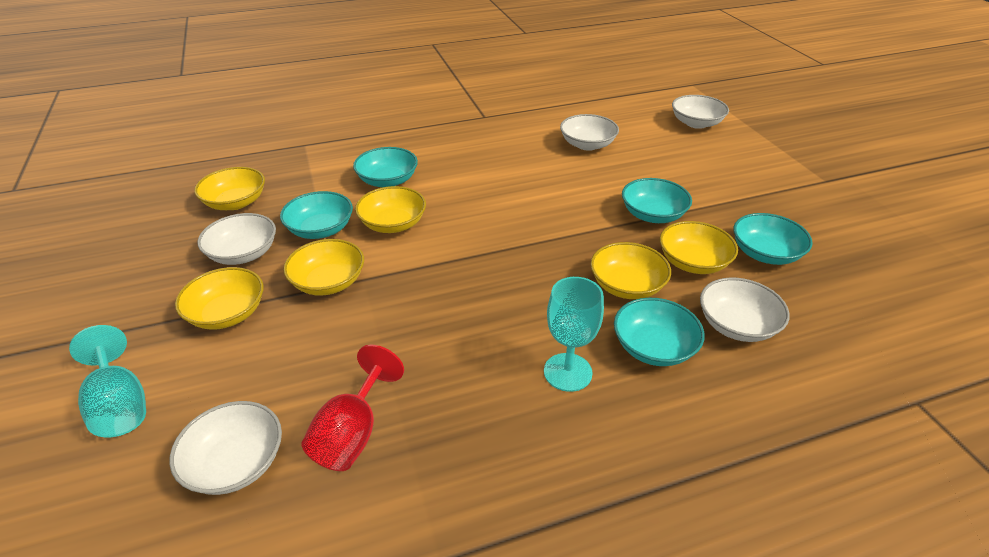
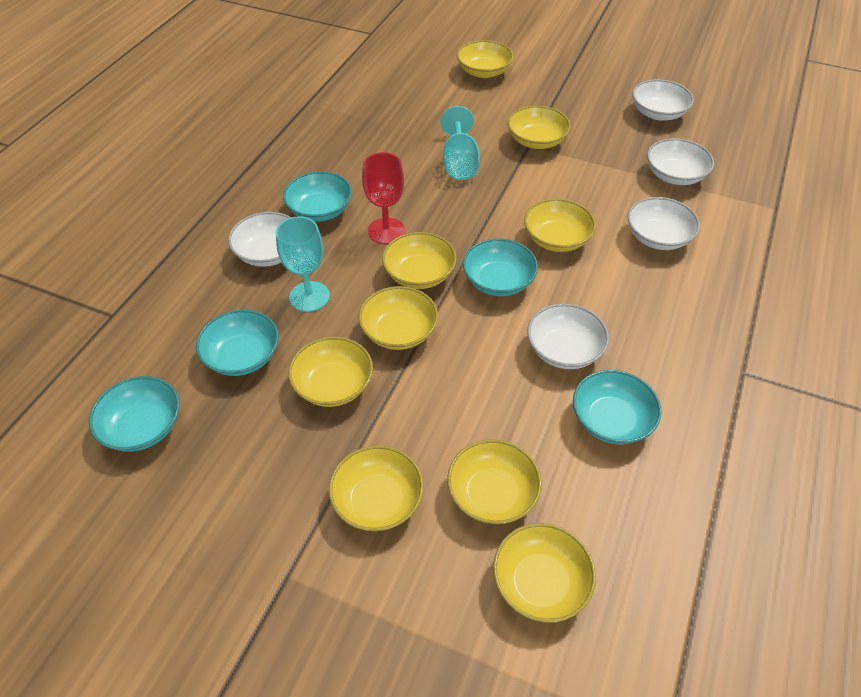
yellow bowl: [175,267,264,330] [194,167,265,210] [283,239,364,295] [355,186,426,233] [591,242,671,299] [660,221,738,274] = 6 -> [288,337,373,407] [329,445,424,531] [359,286,438,350] [382,232,457,289] [447,439,542,524] [457,40,513,78] [493,523,596,623] [508,105,570,149] [524,198,596,252] = 9

